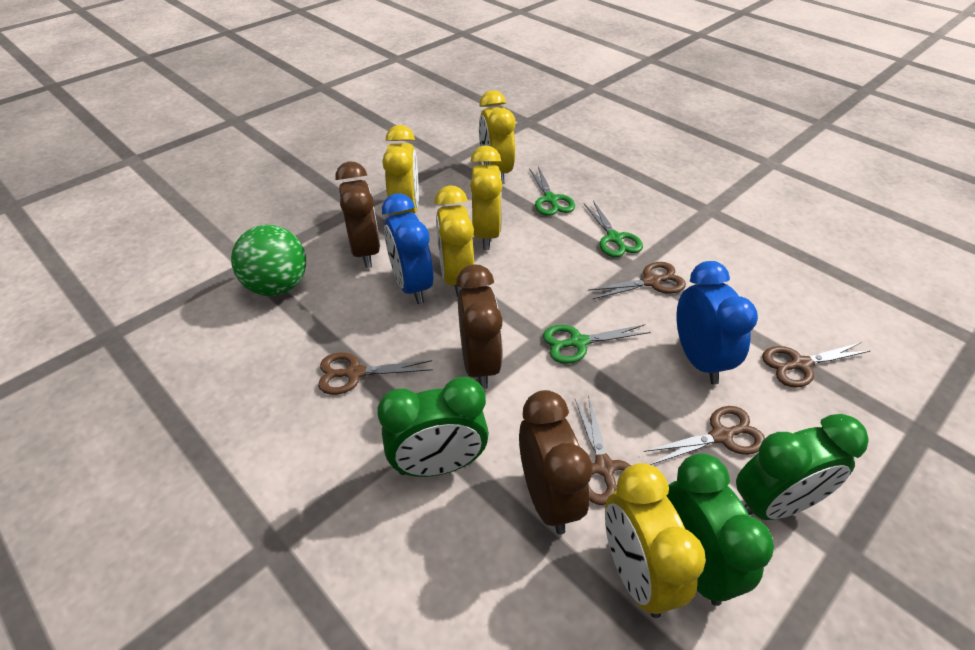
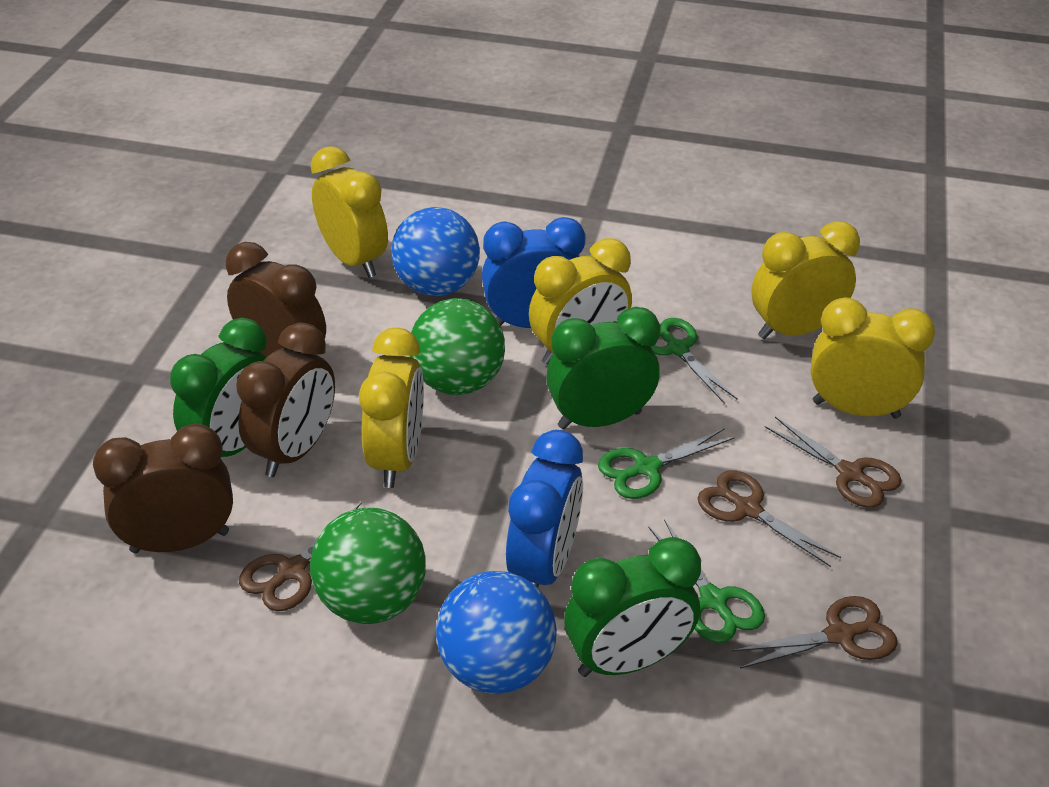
blue ball: none = 0 -> [391,207,480,296] [436,571,557,694] = 2
brown scissors: [318,352,433,395] [575,395,631,505] [588,262,686,299] [644,406,765,465] [762,343,870,388] = 5 -> [239,502,362,611] [697,470,841,567] [732,596,898,669] [765,417,902,508] = 4
green ball: [231,225,306,296] = 1 -> [310,508,426,624] [409,298,505,395] = 2

